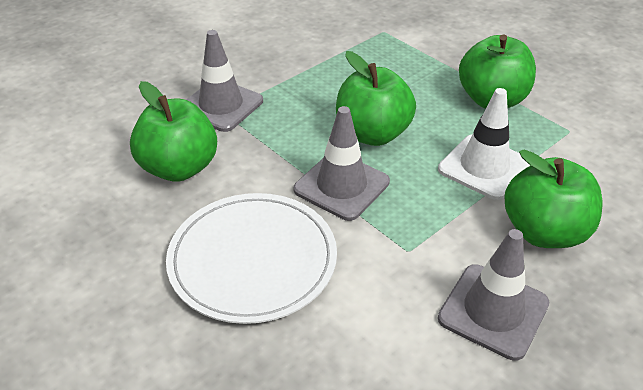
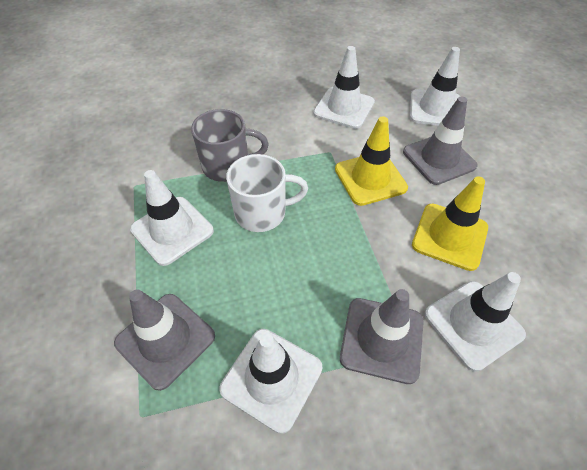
green apple: [130,81,217,181] [336,51,416,146] [459,35,536,108] [504,149,603,248] = 4 -> none = 0
grey mug: none = 0 -> [191,109,269,182] = 1
white mug: none = 0 -> [226,154,308,232] = 1
white plate: [166,193,337,324] = 1 -> none = 0
white traffic cone: [438,88,530,200] = 1 -> [130,170,214,266] [219,329,322,434] [313,46,375,129] [410,47,461,126] [425,272,526,372] = 5
yellow traffic cone: none = 0 -> [335,116,408,206] [412,176,488,271] = 2

